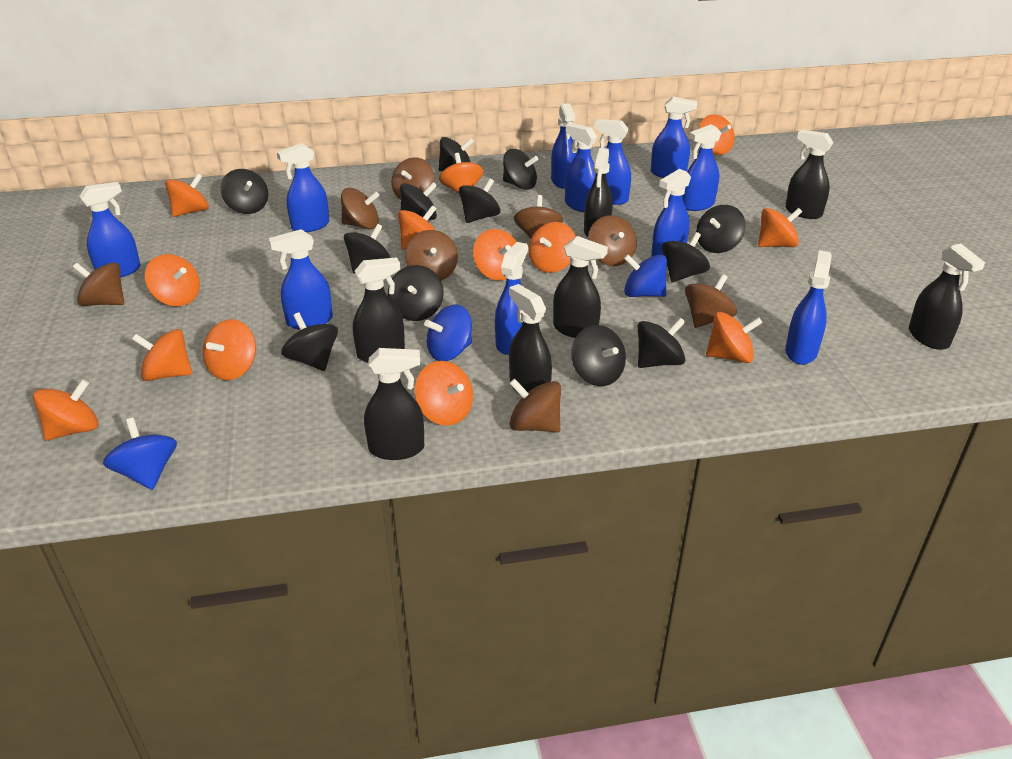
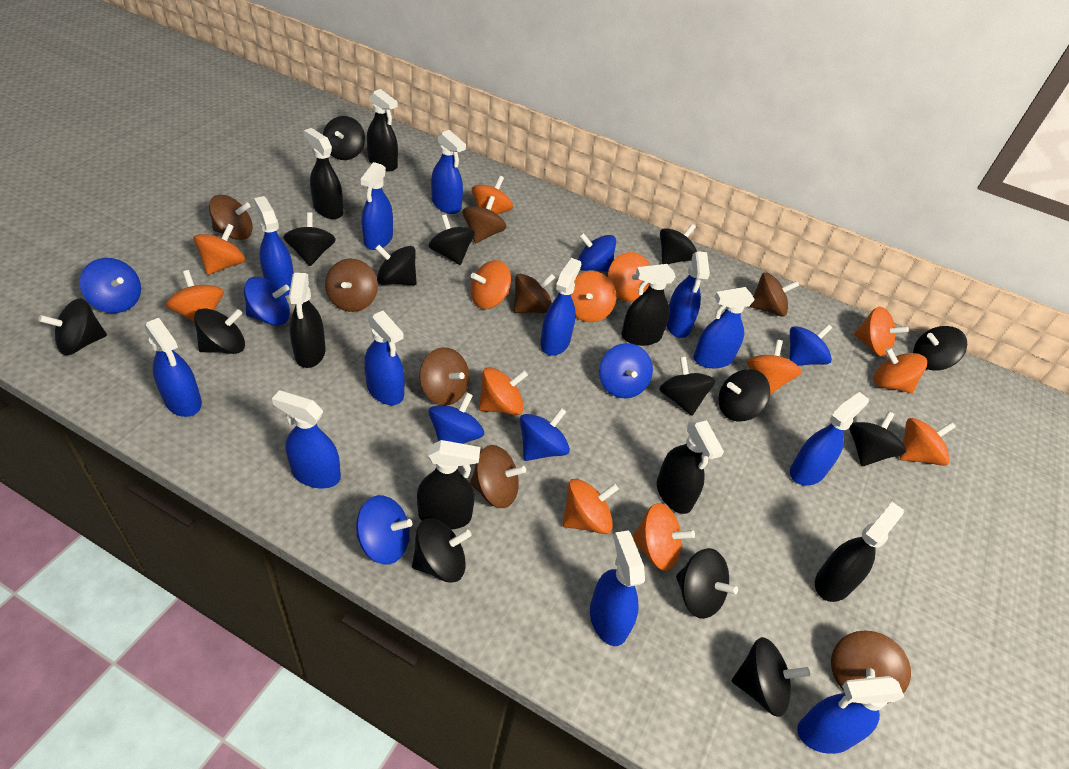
black spinning top: [220,169,268,214] [281,312,338,371] [344,224,390,273] [388,265,444,321] [400,182,437,220] [438,137,474,171] [459,178,500,223] [503,149,538,190] [571,325,626,386] [638,317,685,368] [662,232,710,282] [696,205,746,253] = 12 -> [39,298,107,355] [194,308,245,354] [283,212,336,266] [323,116,365,160] [375,245,417,285] [412,518,471,583] [429,214,475,265] [659,357,716,416] [660,224,697,264] [676,548,738,619] [718,369,770,422] [732,637,810,717] [849,411,906,466] [913,326,967,371] = 14
blue spinning top: [103,418,177,490] [424,304,472,361] [624,254,667,297] = 3 -> [80,258,141,313] [244,277,290,326] [356,495,412,565] [428,393,484,444] [520,408,570,461] [578,233,616,272] [599,343,653,398] [789,324,832,366] = 8
blue spray bottle: [80,182,141,277] [269,229,333,330] [277,143,329,232] [495,242,528,355] [551,103,576,189] [565,123,597,212] [594,119,631,205] [651,97,698,178] [651,169,691,256] [682,124,721,211] [785,250,832,365] = 11 -> [144,318,202,417] [254,196,294,296] [272,390,341,489] [360,162,393,250] [364,310,404,405] [431,130,466,214] [540,258,581,356] [590,531,645,646] [666,251,710,338] [694,287,755,368] [790,392,869,486] [797,676,904,754] = 12

